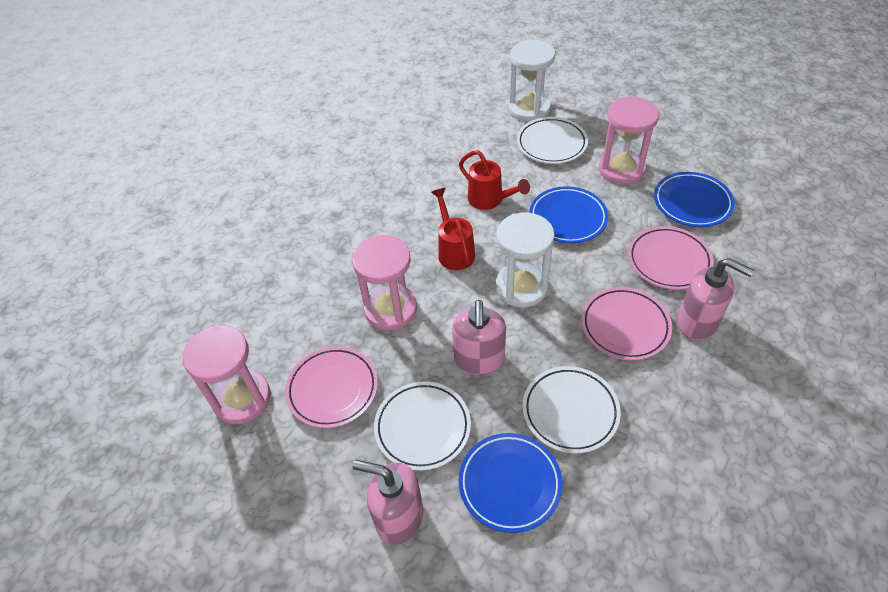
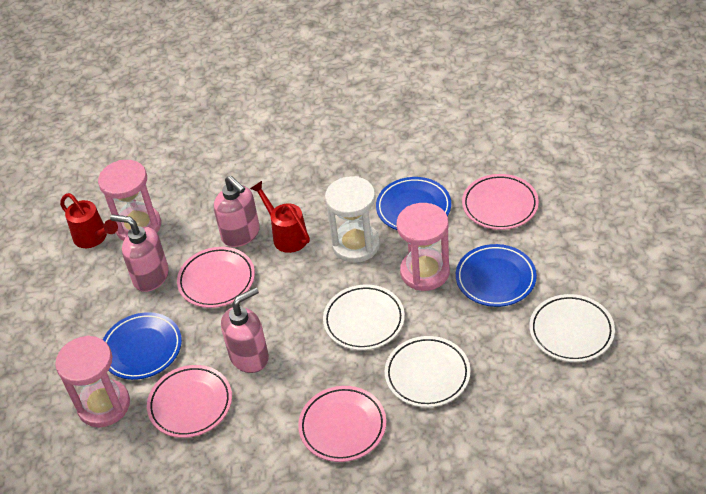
pink plate: [285,346,378,428] [581,287,672,360] [628,226,714,290] = 3 -> [147,365,232,438] [177,247,255,308] [298,386,386,462] [462,174,539,230] = 4
white hourglass: [496,212,555,308] [509,40,555,122] = 2 -> [325,176,380,263] = 1

